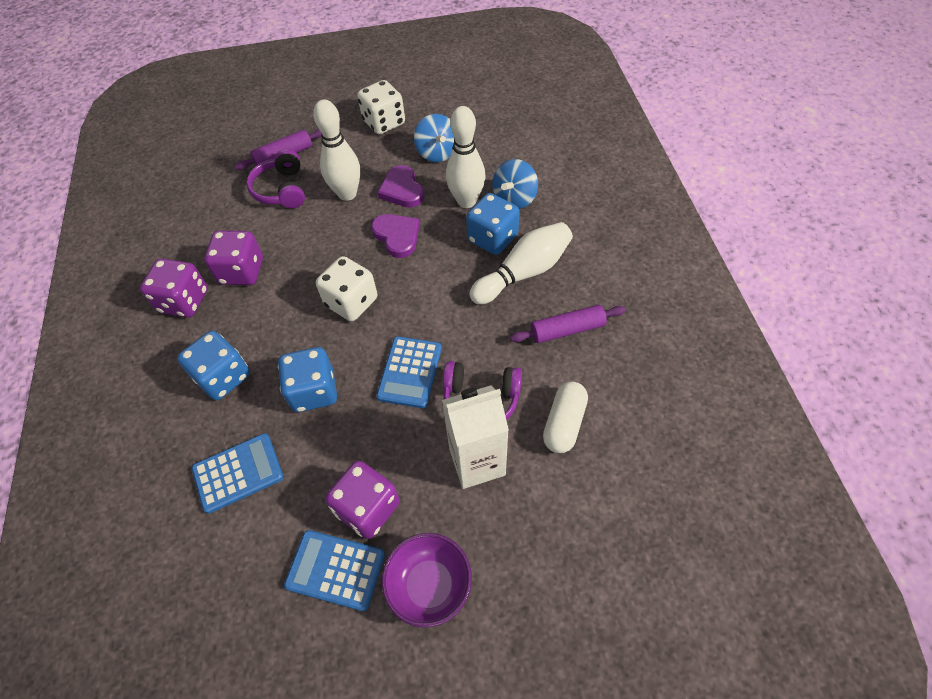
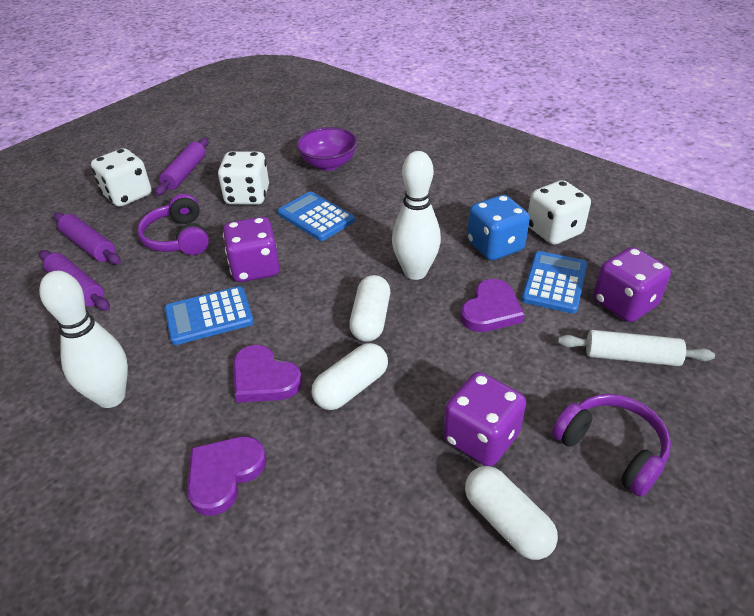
blue dice: [177,331,250,400] [278,347,337,412] [466,193,520,255] = 3 -> [467,195,530,261] = 1
blue spinning top: [414,114,454,162] [492,159,538,209] = 2 -> none = 0
purple heart: [371,214,420,258] [377,165,425,207] = 2 -> [187,436,267,516] [233,345,302,403] [460,279,525,332] = 3
purple rolling pin: [235,129,322,170] [510,305,626,343] = 2 -> [39,250,110,311] [54,212,121,265] [155,138,208,196] = 3
white bowling pin: [313,99,360,201] [446,106,486,208] [469,222,573,305] = 3 -> [39,271,128,408] [392,151,441,280] = 2
white capsule: [543,381,588,453] = 1 -> [312,343,388,410] [349,275,390,342] [465,466,558,560] = 3
white carton: [442,385,509,489] = 1 -> none = 0
white dice: [316,256,377,321] [357,80,405,134] = 2 -> [91,148,151,207] [218,151,269,205] [528,180,591,245] = 3
white rolling pin: none = 0 -> [558,330,715,366] = 1

